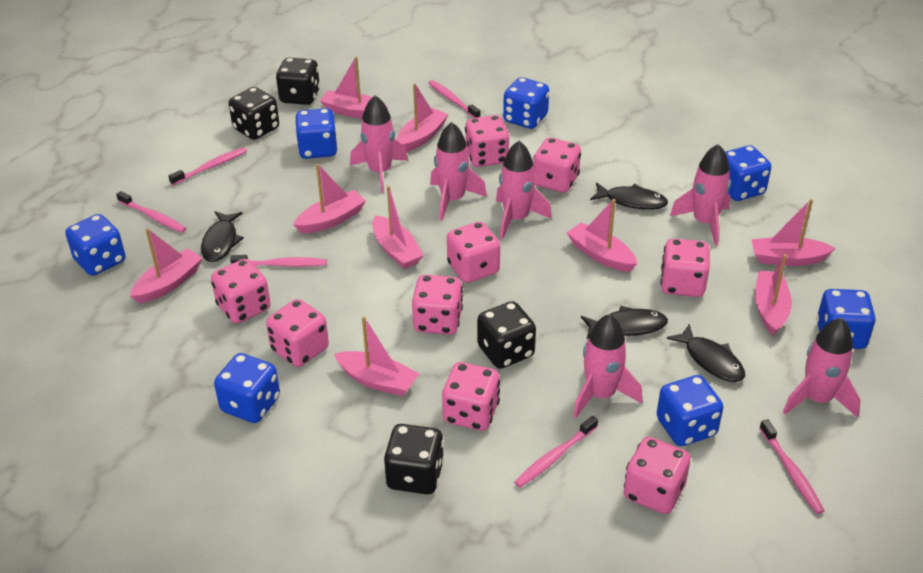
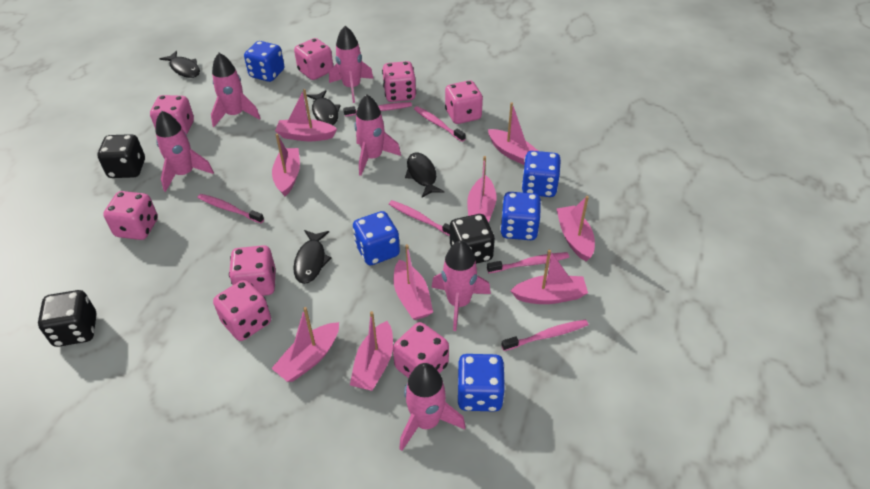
black dice: [229,87,279,140] [276,58,320,105] [384,424,444,494] [477,301,536,369] = 4 -> [38,290,97,347] [97,134,145,178] [450,214,495,264] = 3
blue dice: [65,214,126,276] [214,353,280,423] [295,108,337,159] [503,77,549,129] [657,375,723,446] [725,145,771,201] [816,289,876,349] = 7 -> [244,41,284,82] [353,211,400,265] [457,354,505,412] [500,192,541,240] [521,151,561,197] = 5
pink dice: [211,259,271,324] [266,299,329,367] [412,274,463,335] [442,362,500,431] [447,222,500,283] [465,115,509,167] [533,138,581,192] [624,437,691,514] [660,239,710,297] = 9 -> [103,191,158,240] [150,95,194,135] [213,280,271,341] [229,245,276,296] [294,38,333,80] [382,61,416,102] [393,322,449,378] [445,80,483,124] = 8

